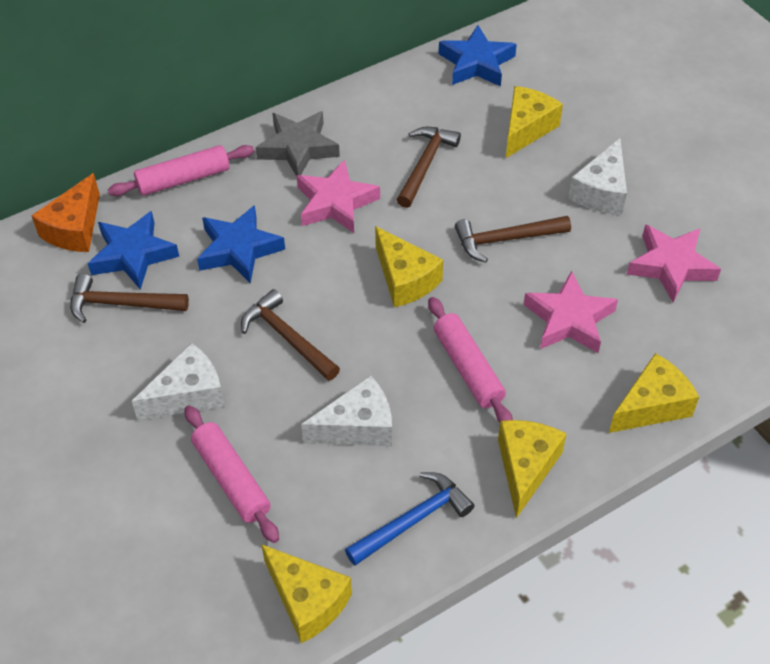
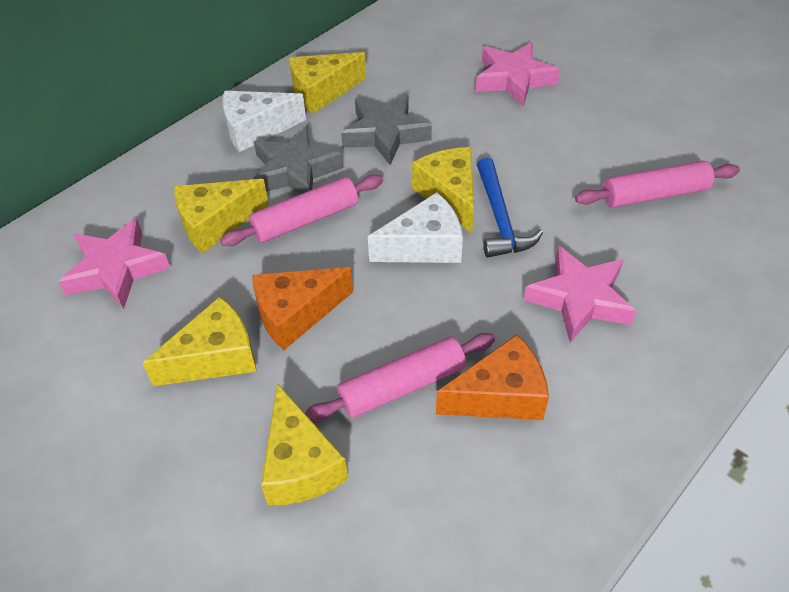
blue star: [88,211,179,290] [197,205,285,284] [439,25,517,87] = 3 -> none = 0
brown hammer: [70,274,189,323] [241,289,340,381] [397,127,461,208] [455,216,571,263] = 4 -> none = 0
grey star: [256,111,340,177] = 1 -> [253,126,343,194] [341,94,432,165] = 2
orange cheese: [31,173,100,252] = 1 -> [252,267,353,350] [436,334,549,420] = 2
white cheese: [132,343,225,420] [301,375,392,446] [568,138,627,215] = 3 -> [223,91,306,152] [368,192,463,263] = 2

